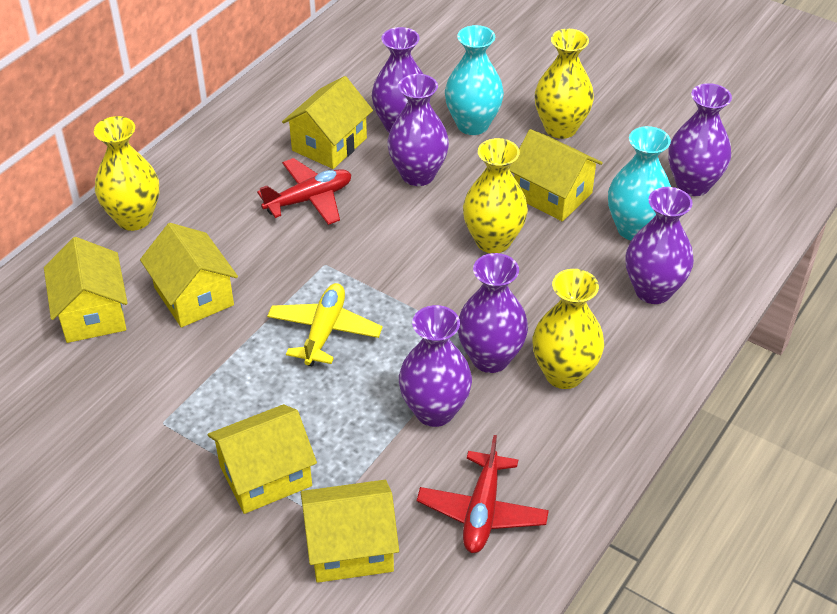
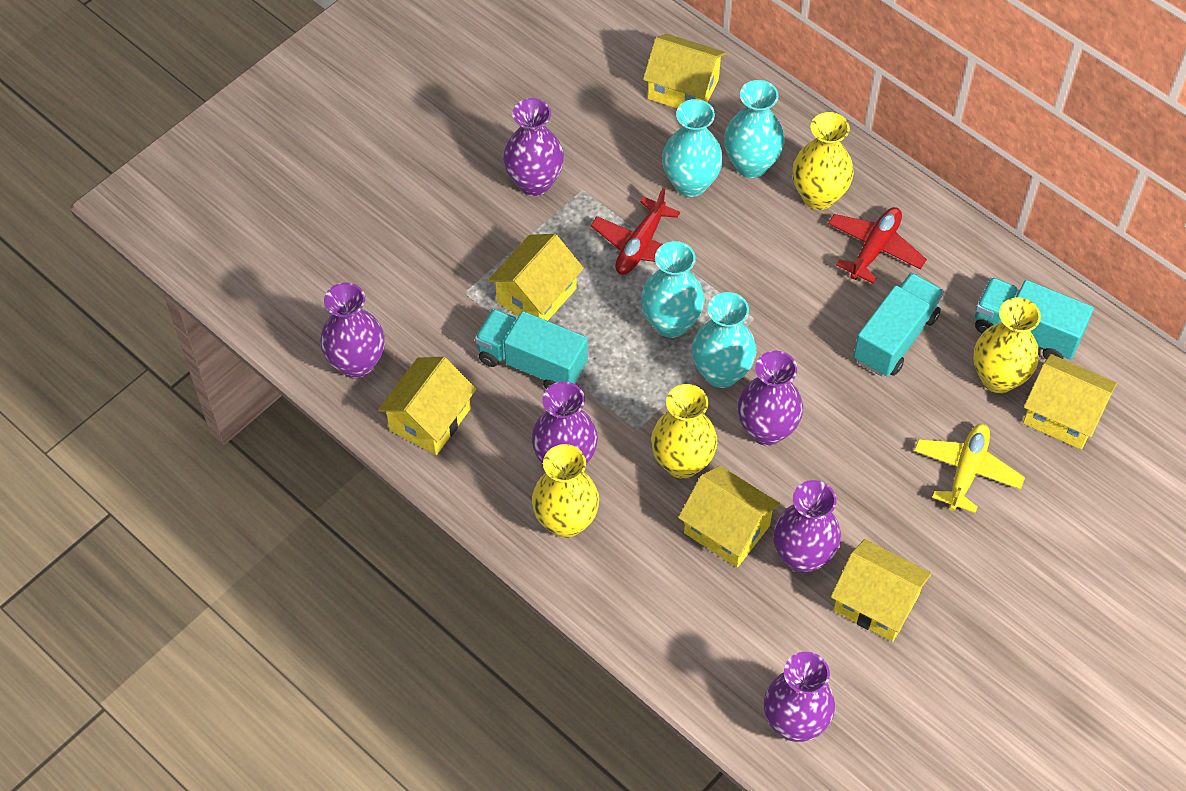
turquoise truck: none = 0 -> [475,309,588,389] [853,273,944,377] [975,277,1094,359] = 3
turquoise vase: [445,25,504,135] [608,126,671,240] = 2 -> [641,241,705,338] [662,99,723,197] [692,292,756,388] [724,80,785,178] = 4

